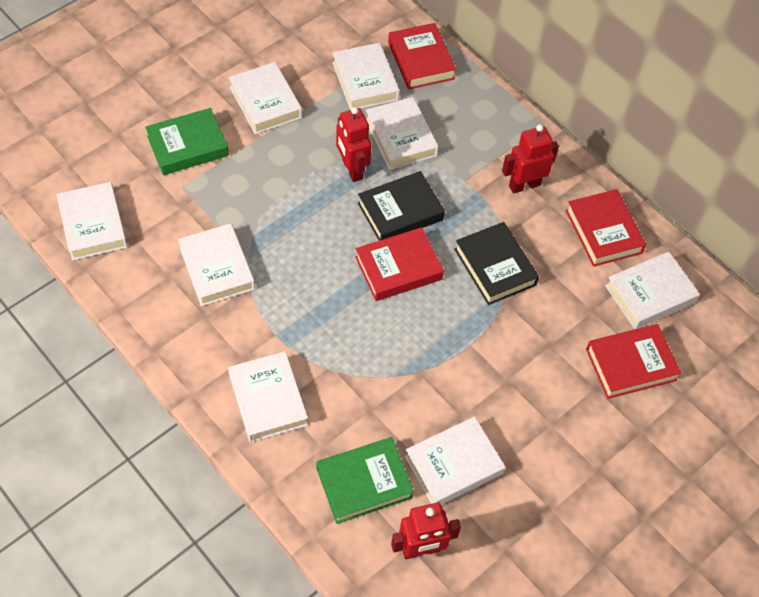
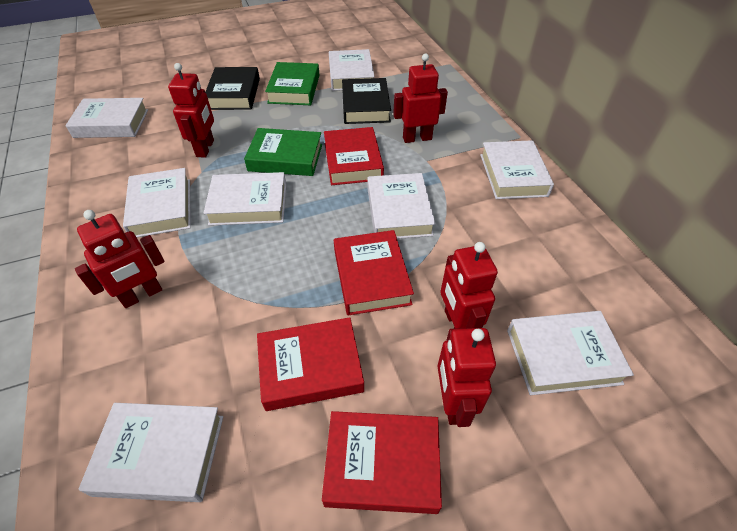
red robot: [336,107,371,182] [391,503,461,559] [502,124,559,194] = 3 -> [75,210,165,308] [168,63,214,158] [393,53,448,143] [437,328,496,427] [440,242,498,329] = 5

